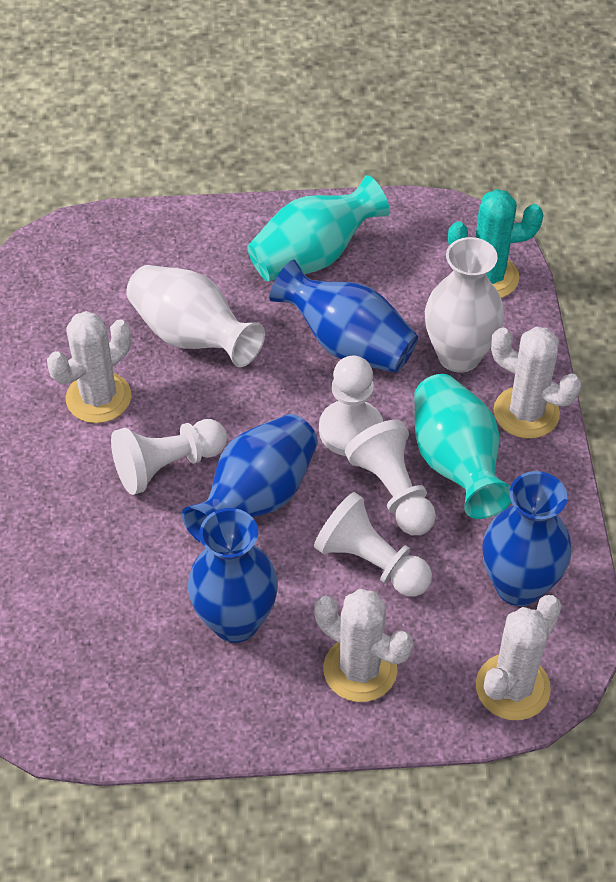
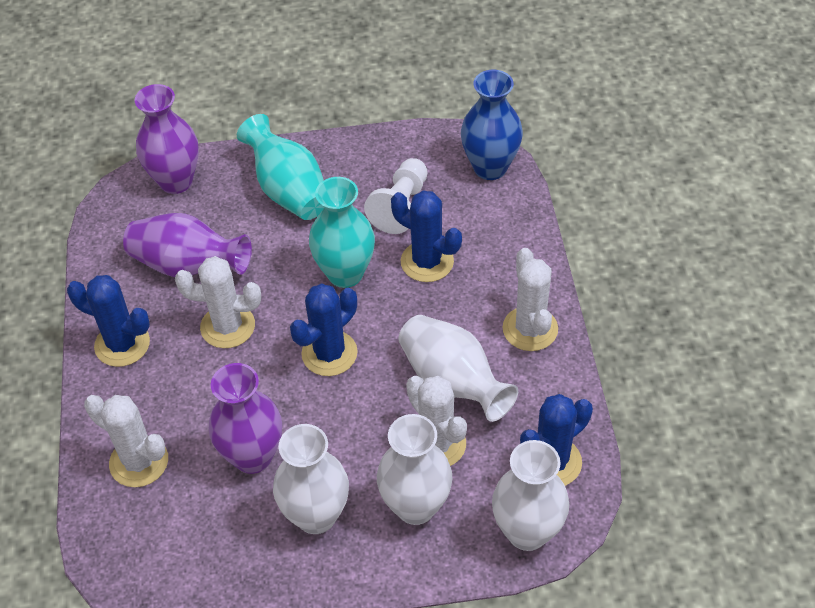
blue cactus: none = 0 -> [67,275,150,367] [290,283,358,376] [391,190,462,282] [520,394,593,486] = 4
blue vase: [182,414,318,544] [188,508,278,643] [269,260,418,373] [483,471,571,606] = 4 -> [461,70,523,180] = 1
purple vase: none = 0 -> [123,213,252,277] [135,84,199,194] [209,363,282,474] = 3
turquoise cactus: [448,189,543,298] = 1 -> none = 0
white pawn: [111,419,227,495] [314,492,432,597] [319,355,383,456] [345,420,436,535] = 4 -> [364,158,427,234] = 1
white vase: [126,265,265,367] [425,237,504,373] = 2 -> [273,424,349,534] [377,414,452,525] [398,315,518,422] [492,440,569,551] = 4

